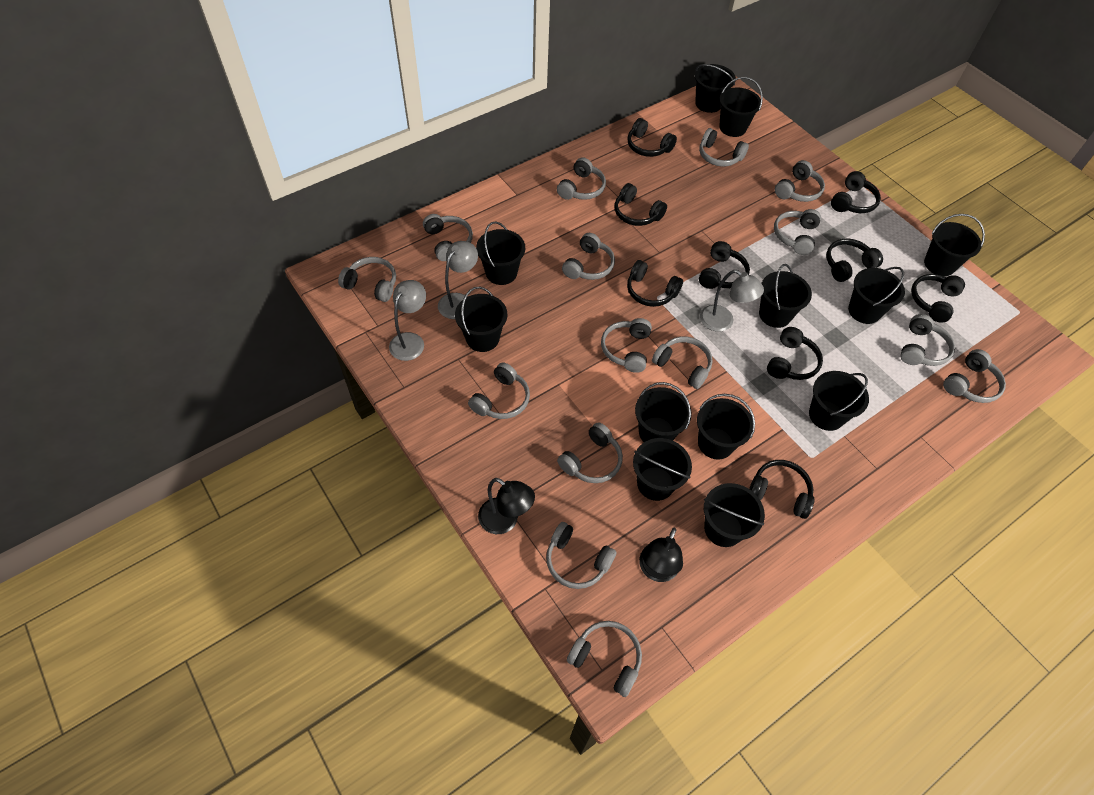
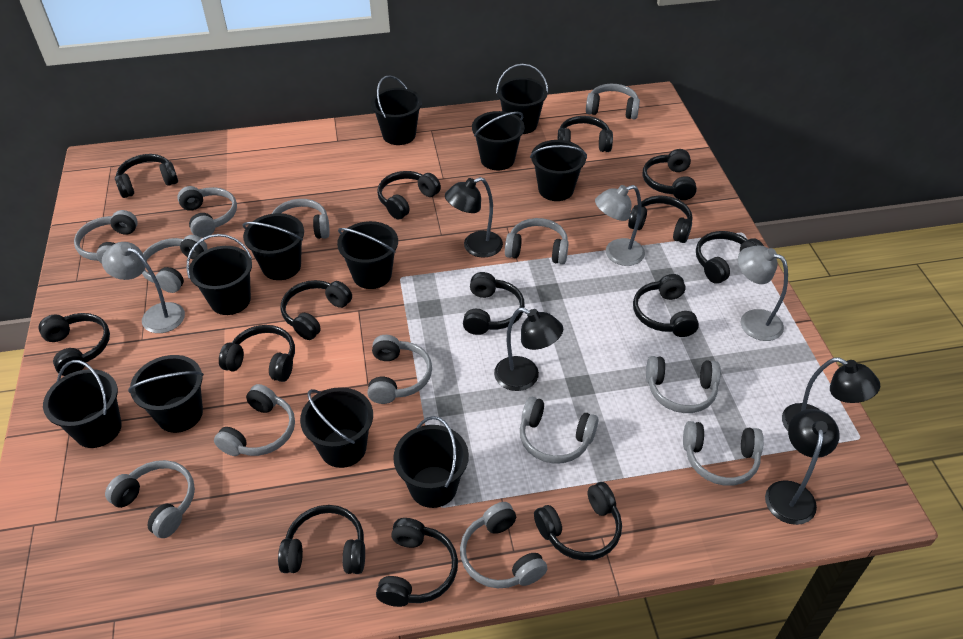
black bucket: [455,287,507,352] [476,222,525,285] [633,438,692,501] [635,382,692,442] [695,64,736,113] [697,394,755,460] [704,483,765,547] [719,77,763,137] [759,264,812,328] [809,371,869,431] [848,267,905,324] [924,214,985,276] = 12 -> [43,360,122,448] [128,355,204,433] [186,234,252,315] [243,213,304,280] [300,387,373,468] [337,221,398,289] [371,75,422,145] [393,416,469,508] [472,111,525,170] [496,64,548,134] [530,140,587,201] = 11
black headphones: [615,183,667,226] [627,118,677,157] [627,260,683,307] [699,241,750,289] [749,460,814,519] [767,327,823,380] [826,239,883,282] [831,171,881,213] [911,274,965,323] = 9 -> [38,313,110,376] [115,154,178,198] [219,325,295,382] [278,505,365,574] [281,280,352,340] [376,518,458,607] [377,171,441,220] [463,272,525,335] [534,482,622,561] [557,116,613,152] [628,196,693,243] [633,274,699,337] [643,149,697,200] [696,231,764,284] = 14
black lamp: [478,478,535,534] [639,528,683,582] = 2 -> [445,177,503,258] [494,307,563,391] [765,409,840,525] [782,357,880,431] = 4
grey headphones: [338,257,396,302] [423,214,473,261] [468,362,530,419] [546,522,617,589] [557,157,606,200] [557,422,623,483] [562,233,615,280] [567,621,642,697] [601,318,652,373] [652,336,713,389] [699,128,749,167] [774,209,821,255] [775,160,825,202] [900,314,955,366] [943,349,1006,403] = 15 -> [74,210,138,264] [105,460,195,538] [142,235,207,293] [177,186,237,238] [214,384,295,456] [272,199,330,239] [367,335,432,404] [460,502,547,588] [505,218,569,264] [520,397,598,464] [586,84,640,120] [646,356,721,413] [683,421,764,486] = 13

